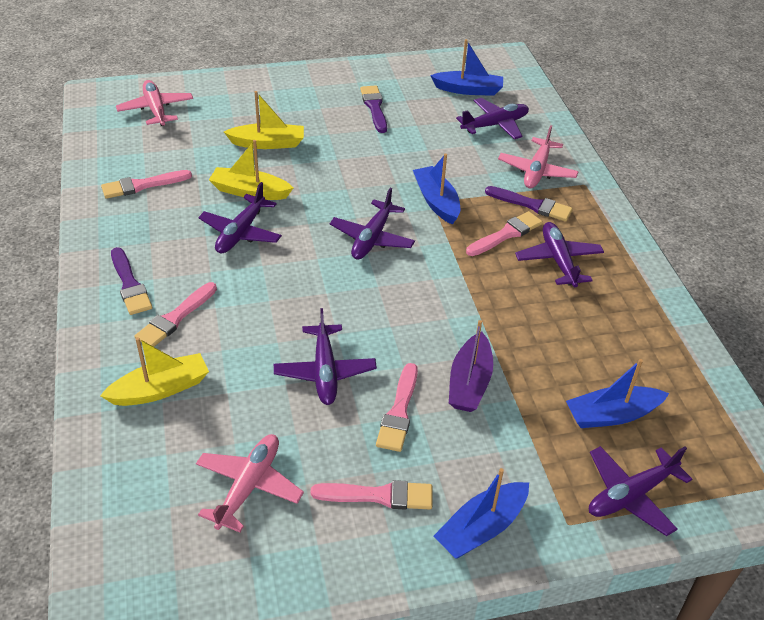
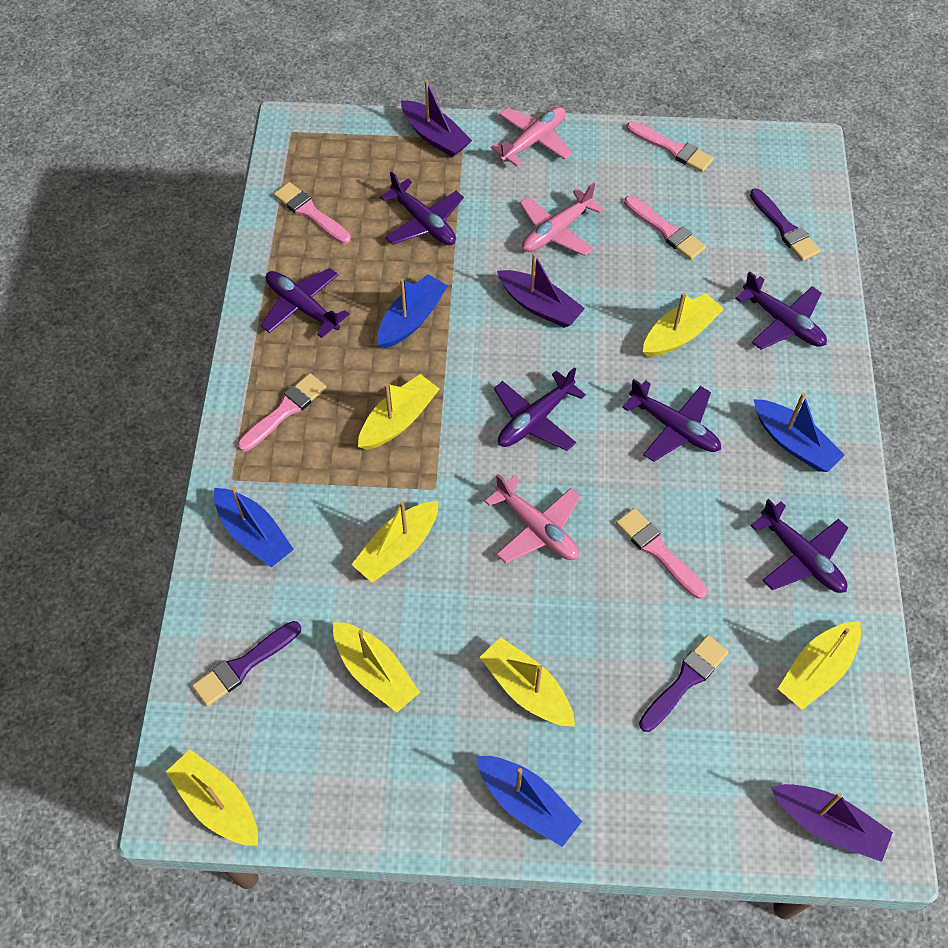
purple boat: [449,320,493,412] = 1 -> [401,80,472,157] [497,253,585,328] [771,784,893,862] = 3
yellow boat: [100,337,209,406] [209,140,293,200] [224,91,304,149] = 3 -> [166,750,258,846] [333,622,420,713] [351,501,439,582] [358,374,440,450] [480,637,575,727] [643,292,724,357] [778,621,861,710] = 7

